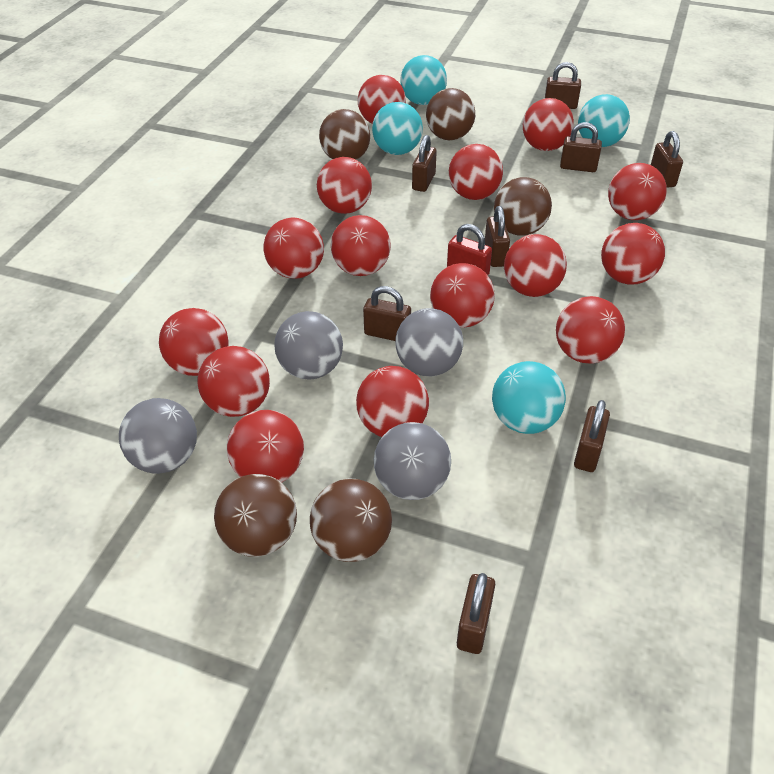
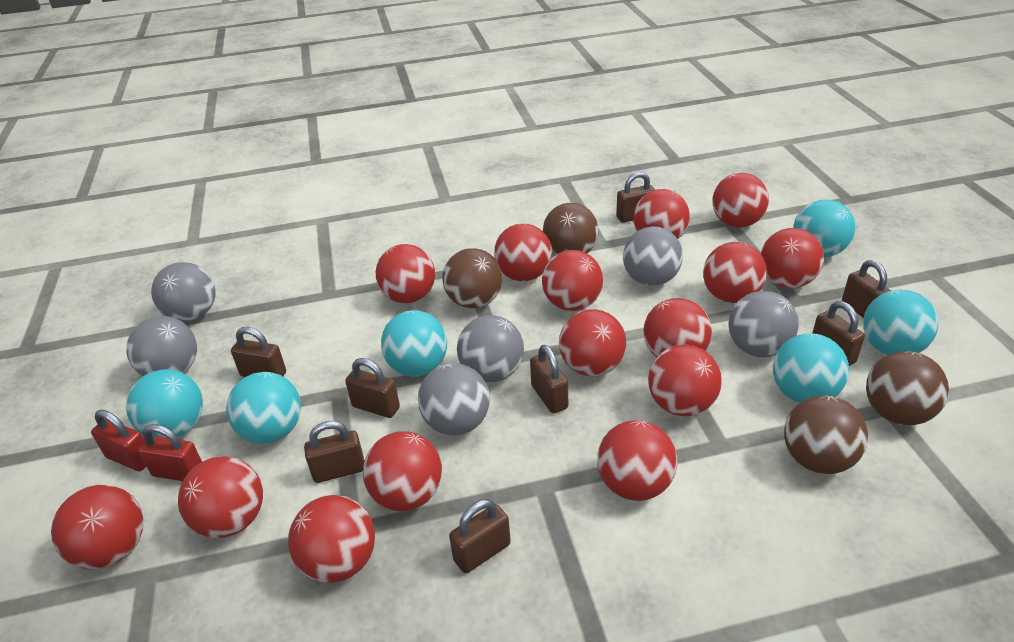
brown ball: [214,474,297,557] [310,479,392,562] [319,109,370,160] [426,88,475,140] [494,177,552,235] = 5 -> [443,248,502,308] [543,203,599,255] [784,395,868,474] [866,351,949,425] = 4
grey ball: [119,398,197,474] [275,311,343,379] [374,422,451,500] [395,308,463,376] = 4 -> [126,316,197,376] [151,262,216,322] [418,363,490,435] [457,315,524,382] [623,227,683,286] [728,291,799,357] = 6
red padlock: [447,224,492,275] = 1 -> [91,410,146,471] [138,424,202,481] = 2
turquoise ball: [372,102,423,155] [400,55,447,105] [492,361,566,434] [578,94,630,147] = 4 -> [126,369,203,438] [226,372,301,444] [381,310,447,377] [773,333,849,403] [793,200,855,257] [863,290,938,355] = 6

